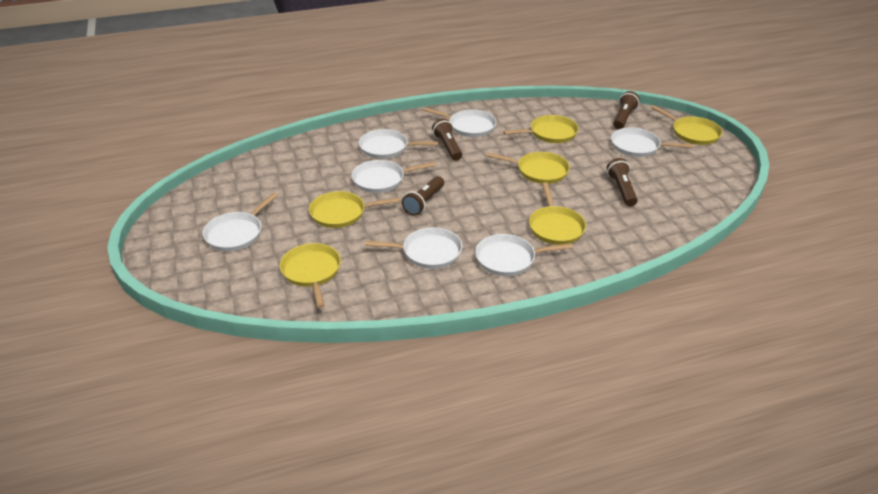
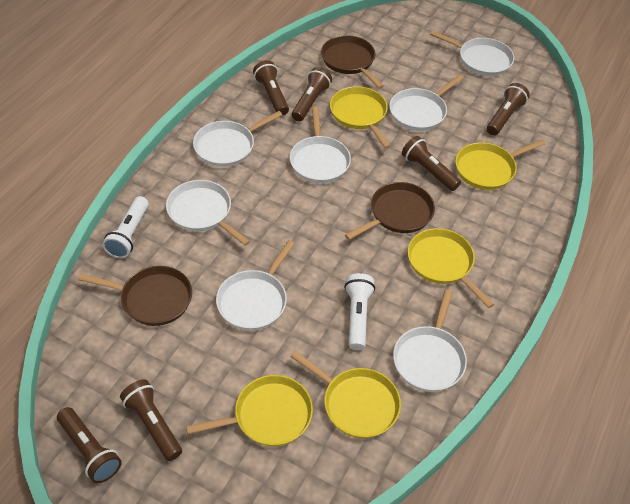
brown flashlight: [402,176,444,215] [432,118,462,161] [607,158,638,206] [613,91,640,129] = 4 -> [57,407,122,483] [120,379,182,461] [253,60,289,116] [292,67,332,122] [402,136,461,191] [487,83,530,135] = 6
brown pan: none = 0 -> [78,266,192,326] [321,35,384,89] [345,182,435,240] = 3
white flashlight: none = 0 -> [102,196,149,259] [344,273,375,350] = 2
yellow pan: [280,243,341,308] [309,191,399,228] [487,152,570,184] [503,115,578,143] [529,183,586,245] [651,105,723,145] = 6 -> [186,375,313,446] [291,351,401,438] [330,86,391,149] [408,228,494,308] [455,139,546,190] = 5

